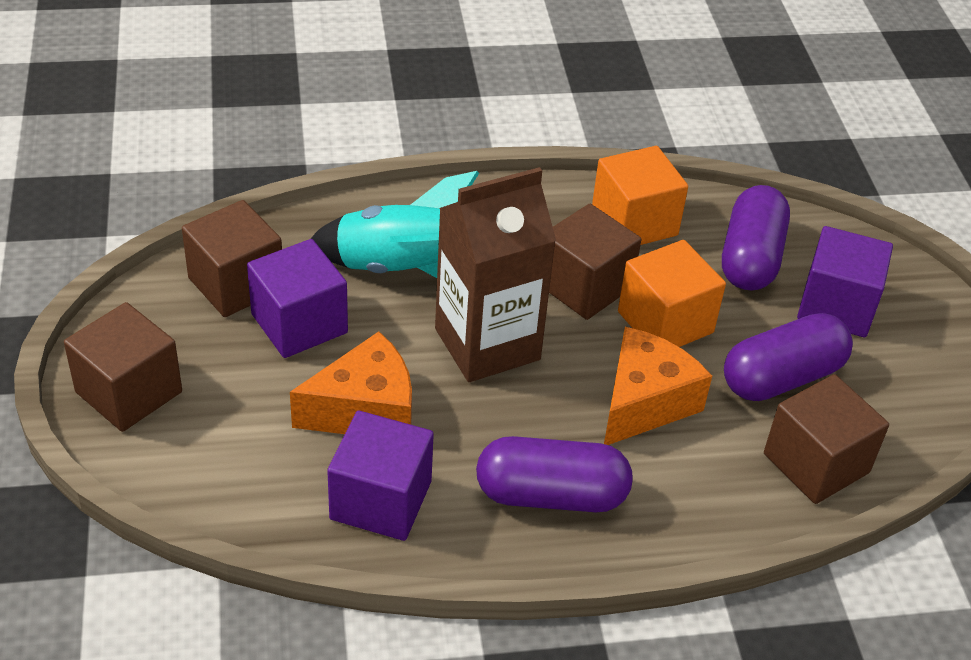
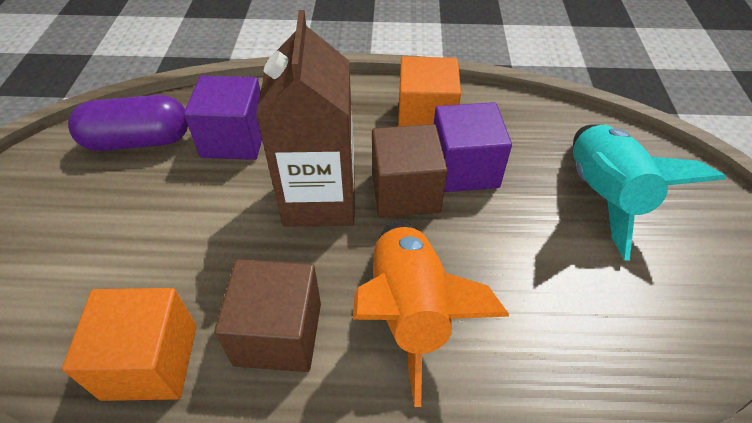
brown cube: [64,302,182,432] [182,200,282,317] [549,204,641,320] [764,374,889,504] = 4 -> [214,259,321,372] [372,124,448,218] = 2
orange cheese: [290,332,412,434] [604,327,712,445] = 2 -> none = 0
orange rocket: none = 0 -> [353,221,509,407] = 1
purple capsule: [476,436,633,512] [722,185,790,291] [724,313,853,401] = 3 -> [68,95,188,151] = 1
purple cube: [247,239,348,358] [327,410,434,541] [797,226,893,337] = 3 -> [184,76,262,160] [434,102,512,192] = 2

